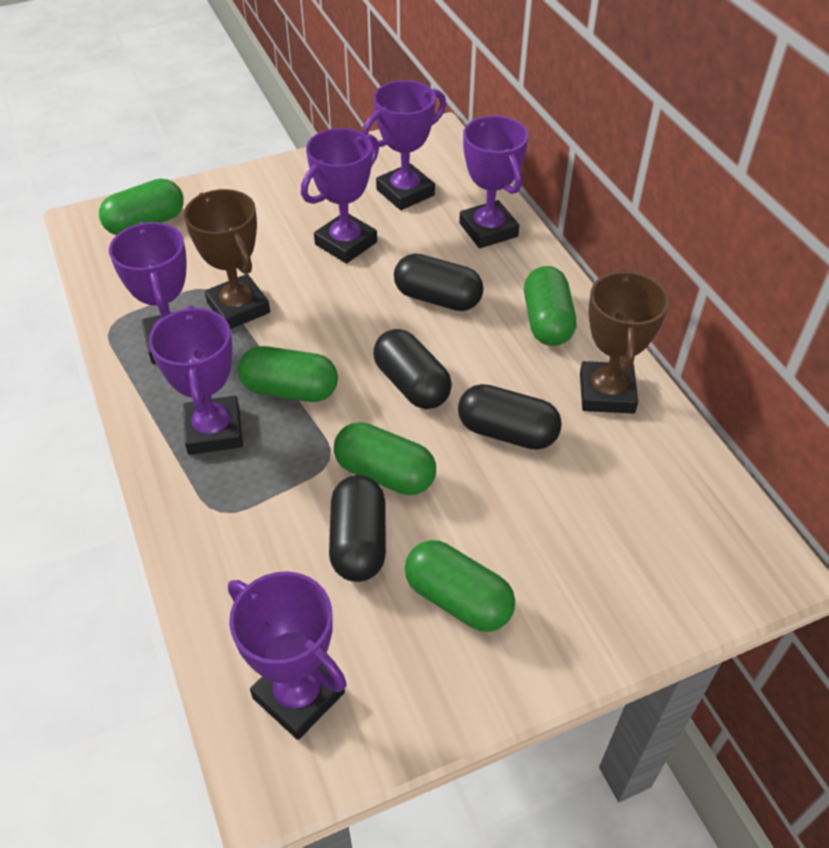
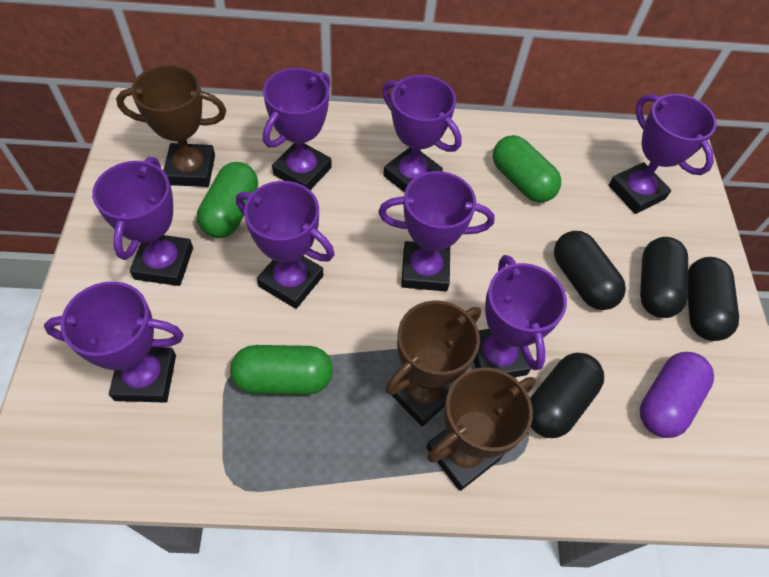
brown trophy: [184,189,270,329] [580,269,669,413] = 2 -> [116,65,226,187] [385,300,481,426] [426,367,536,491] = 3
green capsule: [99,179,184,235] [238,346,338,402] [334,422,436,495] [405,540,515,632] [524,266,576,346] = 5 -> [197,162,258,238] [230,345,333,395] [493,135,561,203] = 3
purple capsule: none = 0 -> [640,352,714,438] = 1
purple trophy: [109,222,187,364] [149,305,243,455] [228,571,347,740] [301,128,379,264] [362,80,446,210] [459,115,529,248] = 6 -> [44,281,184,403] [92,157,193,286] [236,181,334,309] [263,68,332,190] [378,171,495,291] [382,75,462,193] [474,255,567,377] [609,94,717,214] = 8

